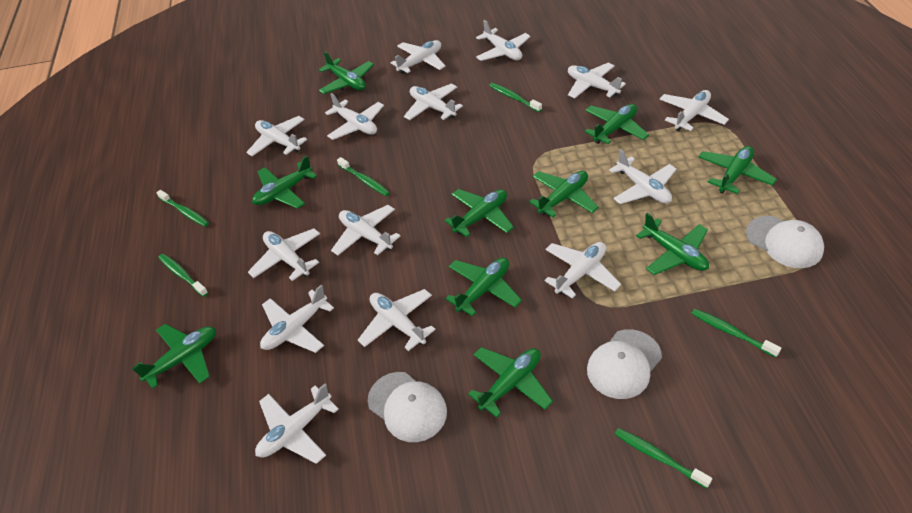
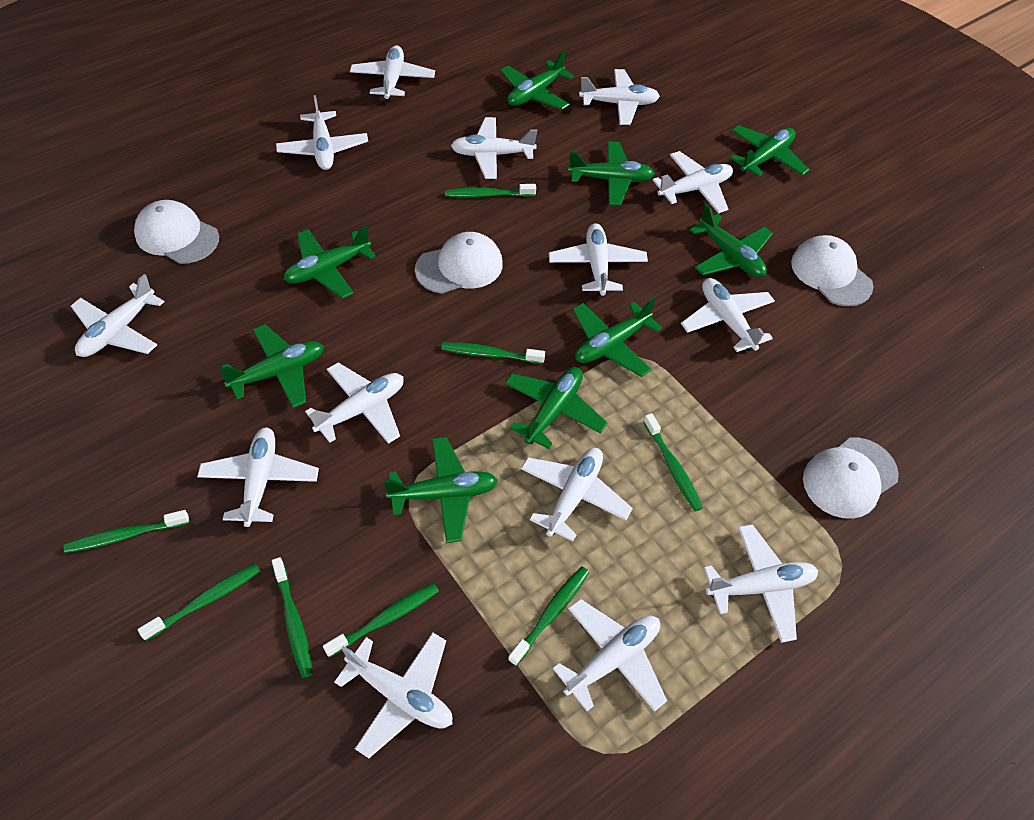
green plane: [132,324,216,389] [252,155,317,209] [318,51,374,94] [444,189,514,237] [445,258,522,316] [468,347,553,418] [529,171,599,217] [585,104,649,144] [636,213,709,275] [698,146,777,194] = 10 -> [219,324,324,408] [284,226,376,299] [384,437,498,543] [501,51,574,110] [505,367,607,449] [568,141,655,206] [573,298,662,377] [690,204,773,278] [730,125,809,177] = 9
green toothbrush: [156,190,209,227] [158,254,208,297] [337,157,390,196] [489,83,542,112] [615,428,712,488] [691,309,781,358] = 6 -> [64,510,189,553] [138,564,260,641] [272,557,313,678] [323,583,439,658] [441,342,545,364] [445,184,536,197] [508,566,589,666] [643,413,703,511] = 8
white cap: [368,372,447,442] [587,329,662,399] [746,216,824,268] = 3 -> [134,200,219,264] [415,232,503,294] [791,235,873,306] [803,437,899,519] = 4

